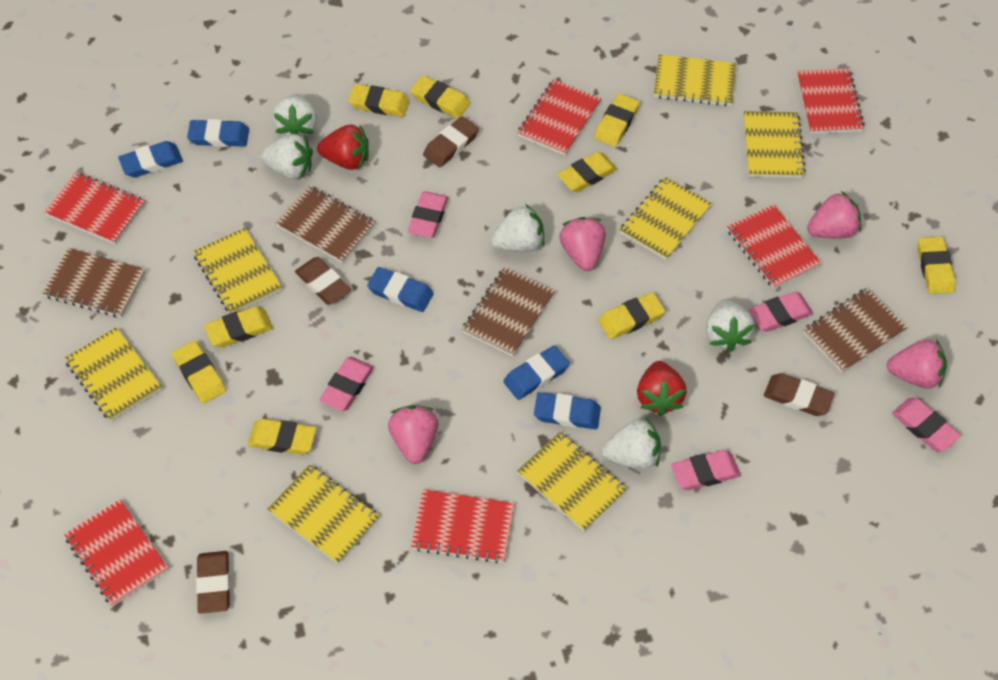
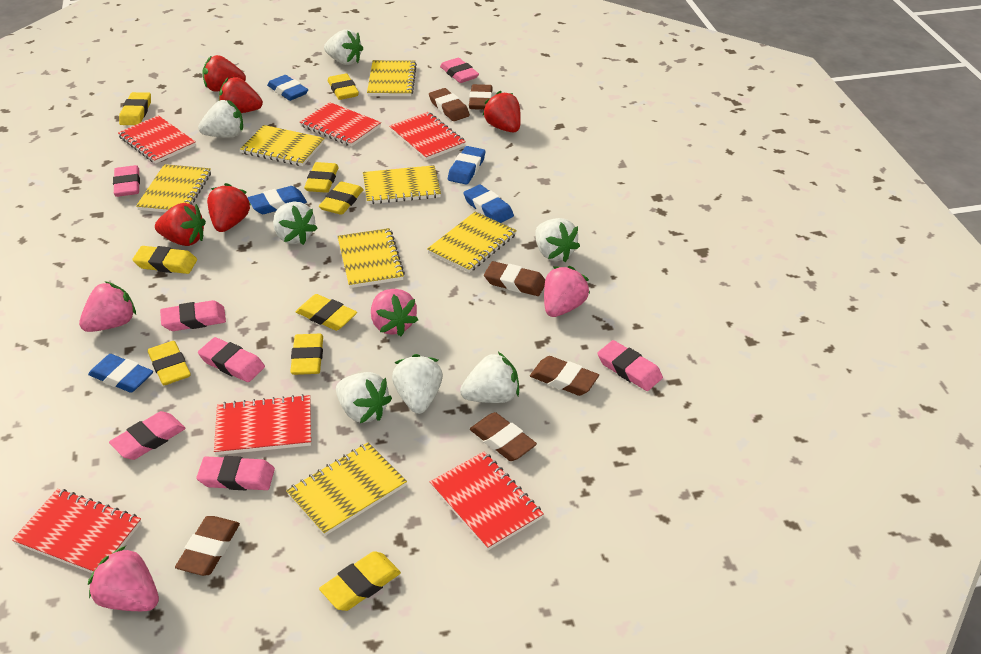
brown eraser: [196,551,230,614] [295,257,351,305] [423,116,479,167] [764,373,834,416] = 4 -> [175,516,240,576] [429,88,470,121] [469,84,493,110] [470,412,537,461] [484,261,545,296] [530,356,599,396] = 6
brown notebook: [43,248,146,318] [275,185,375,263] [462,267,555,356] [803,288,907,373] = 4 -> none = 0
pink eraser: [319,357,374,411] [408,191,448,238] [671,450,741,490] [749,292,813,332] [892,398,961,451] = 5 -> [109,411,185,460] [113,165,140,197] [160,300,226,331] [196,456,275,491] [198,337,265,382] [440,58,479,83] [597,340,663,391] = 7
red strawberry: [317,125,369,170] [637,361,687,416] = 2 -> [155,203,206,246] [202,55,246,92] [207,183,251,232] [219,77,263,113] [482,91,521,132] = 5
white strawberry: [260,134,313,179] [273,94,317,137] [490,204,544,252] [601,418,661,469] [706,299,755,352] = 5 -> [198,100,243,137] [273,202,318,245] [324,29,363,65] [336,372,392,423] [392,354,443,414] [460,352,519,403] [535,218,580,262] = 7

